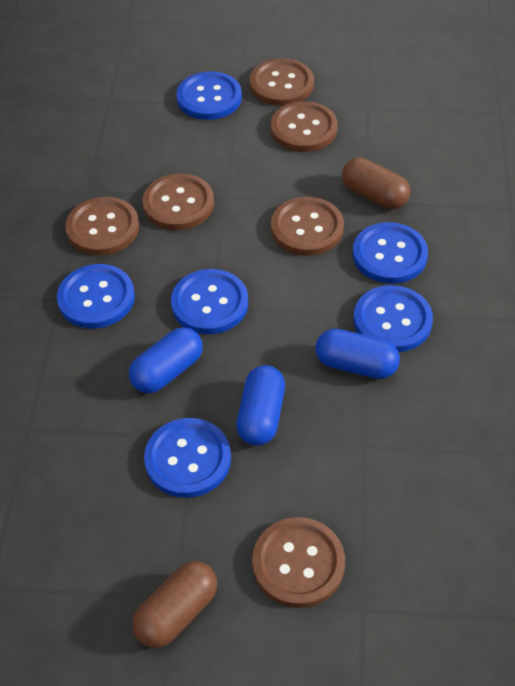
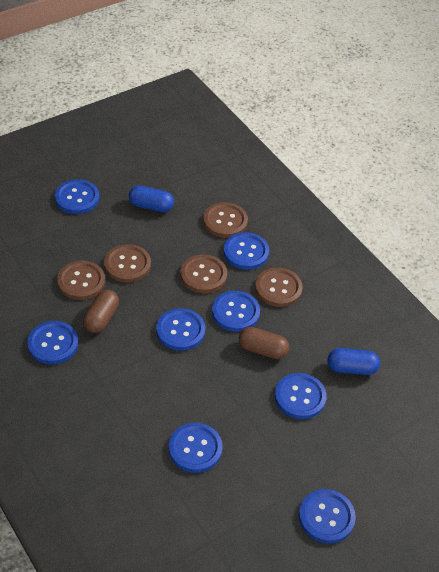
blue button: [57,264,135,329] [144,418,231,498] [171,269,248,334] [176,72,242,120] [353,222,428,284] [353,285,433,352] = 6 -> [27,321,78,364] [55,179,99,214] [156,308,205,351] [169,423,223,473] [212,291,260,332] [223,232,269,270] [275,373,327,419] [299,489,356,543] = 8
blue capsule: [129,327,203,393] [236,365,285,446] [315,329,400,379] = 3 -> [129,185,174,212] [327,348,380,375] = 2
brown button: [66,197,139,255] [143,173,214,230] [250,58,314,106] [252,517,345,608] [271,101,338,152] [271,197,344,256] = 6 -> [57,261,105,300] [104,244,151,283] [180,255,227,293] [203,202,248,238] [255,268,303,307] = 5

